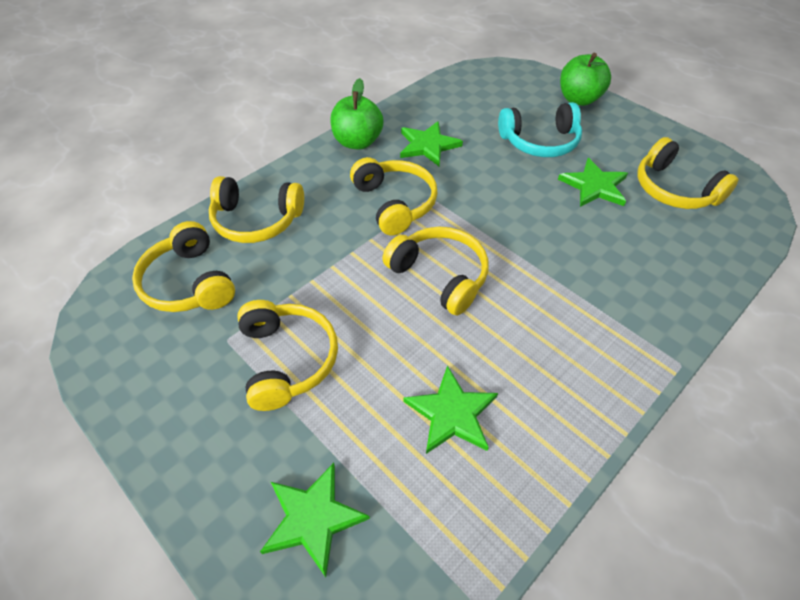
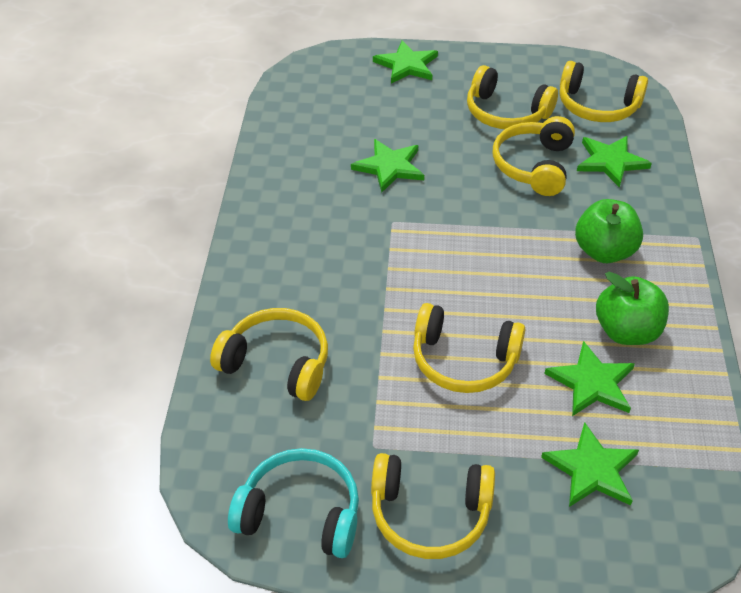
green star: [260,463,370,577] [400,121,463,166] [403,365,498,454] [558,158,628,207] = 4 -> [351,139,424,193] [373,41,438,84] [541,422,639,507] [544,341,635,416] [577,136,652,188] = 5

